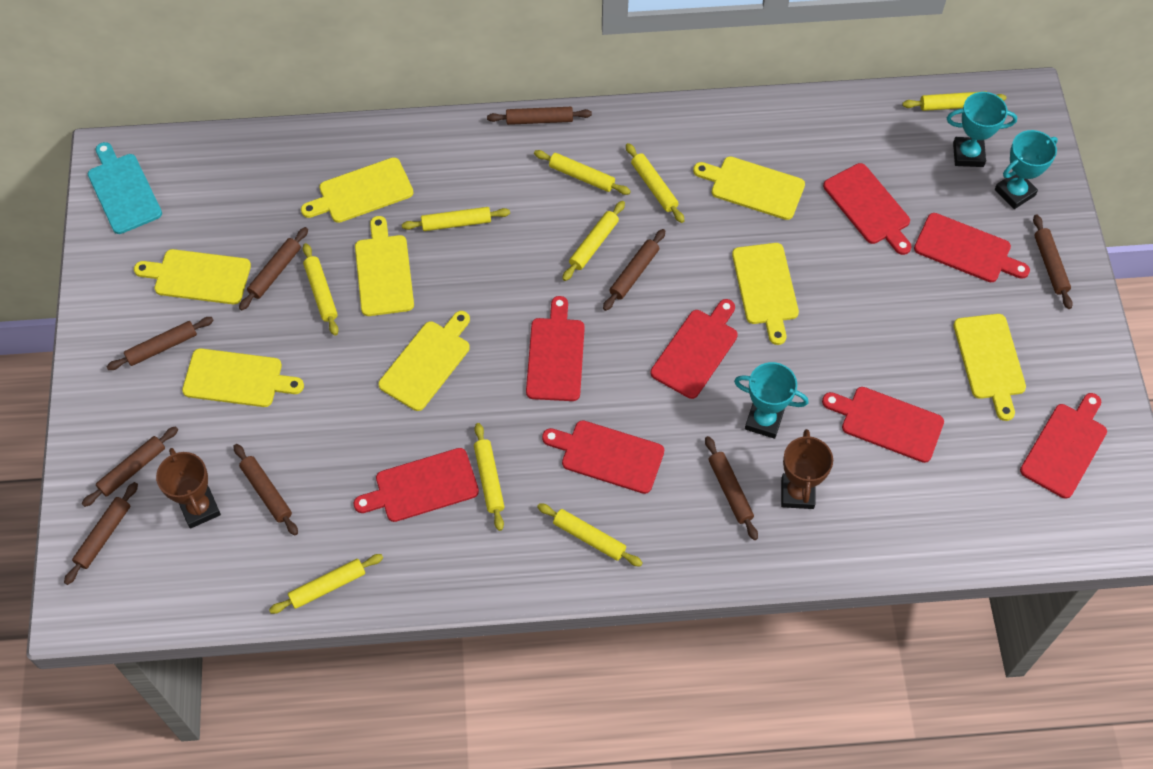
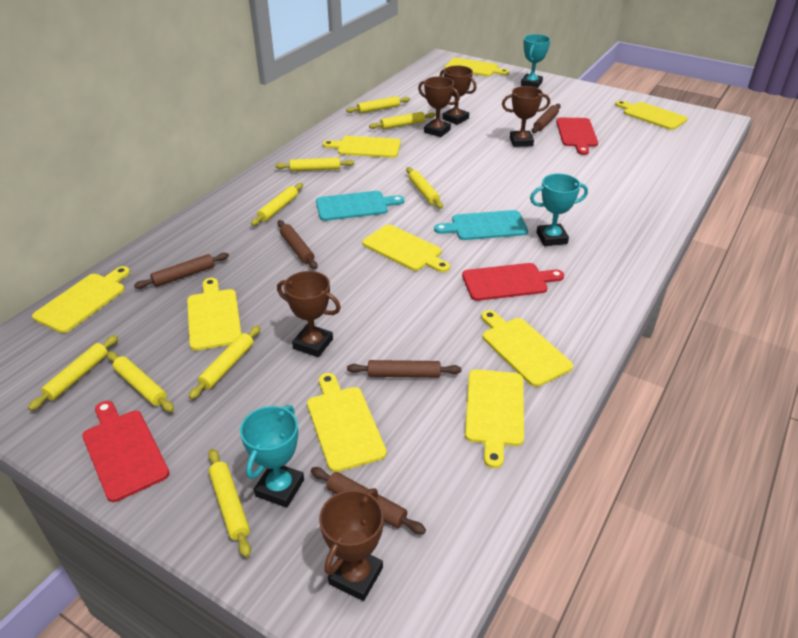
brown rolling pin: [64,482,138,585] [82,426,178,507] [106,317,214,370] [233,444,298,535] [239,227,308,310] [487,107,592,125] [603,229,665,311] [705,436,758,540] [1033,215,1073,309] = 9 -> [134,253,229,289] [277,220,317,269] [311,467,426,534] [347,360,461,378] [532,104,561,133] = 5
brown trophy: [156,448,221,529] [781,429,833,509] = 2 -> [277,271,341,357] [319,488,384,601] [418,77,460,137] [440,66,477,125] [502,86,550,147] = 5
red cutting board: [354,448,479,522] [526,296,585,401] [542,420,664,494] [651,299,738,399] [822,387,944,463] [823,163,912,255] [914,213,1030,282] [1020,393,1107,499] = 8 -> [82,401,169,502] [462,263,564,301] [556,118,598,155] = 3
turquoise cutting board: [88,142,162,234] = 1 -> [316,191,404,221] [434,210,528,240] = 2
yellow cutting board: [134,249,251,304] [182,348,304,407] [301,157,414,223] [355,216,414,316] [378,311,470,411] [693,157,805,220] [732,243,799,345] [953,314,1026,421] = 8 -> [32,266,130,333] [187,278,241,351] [307,373,387,472] [323,136,401,158] [362,224,450,272] [444,58,509,76] [465,369,524,468] [481,310,573,387] [615,101,688,130] = 9

